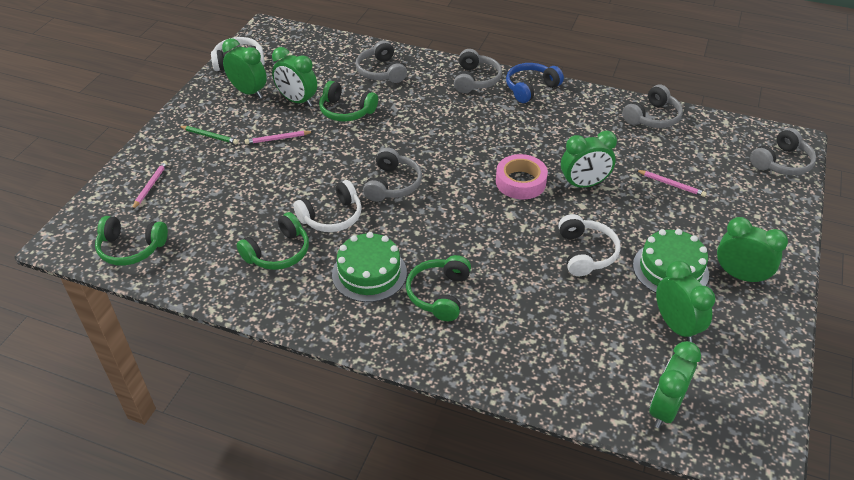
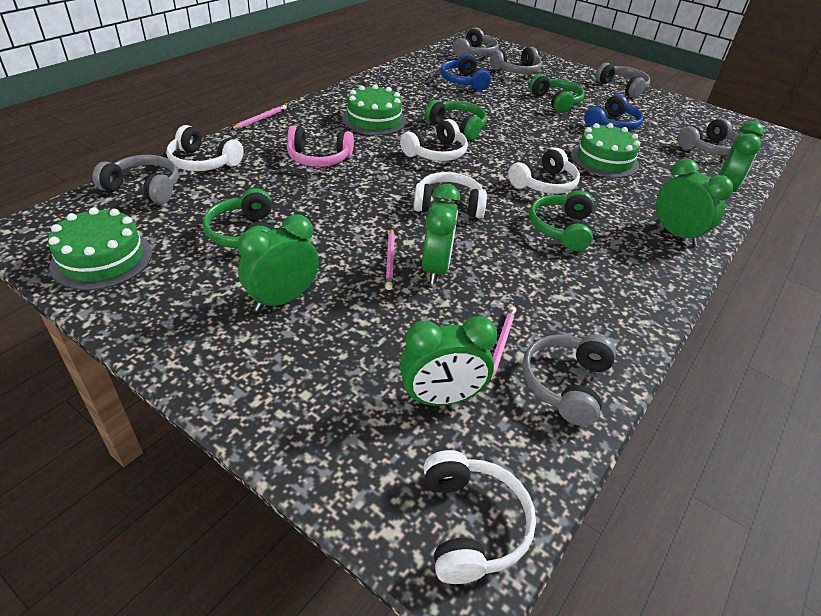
blue headphones: [506,63,564,103] = 1 -> [440,53,491,91] [584,94,643,131] = 2
green cake: [332,232,407,302] [633,229,709,293] = 2 -> [48,207,152,290] [342,84,406,135] [571,123,640,178] = 3
green clock: [222,38,267,98] [272,47,317,107] [561,131,617,188] [650,341,701,428] [656,260,716,343] [717,217,788,285] = 6 -> [238,214,319,311] [400,316,497,406] [422,184,460,285] [656,158,734,246] [719,121,764,192] = 5
green pencil: [179,126,238,144] = 1 -> none = 0
grey headphones: [355,40,407,83] [363,147,422,202] [454,49,502,93] [622,84,683,128] [750,128,816,175] = 5 -> [92,155,179,204] [453,27,499,57] [490,47,542,74] [522,334,616,426] [596,63,650,98] [677,118,739,155] = 6
pink headphones: none = 0 -> [287,125,354,167] = 1
pink tape: [496,154,548,199] = 1 -> none = 0
white headphones: [211,37,265,71] [293,180,362,232] [558,214,621,276] = 3 -> [166,125,243,171] [400,119,468,161] [414,172,487,218] [423,450,536,584] [508,148,580,194] = 5

